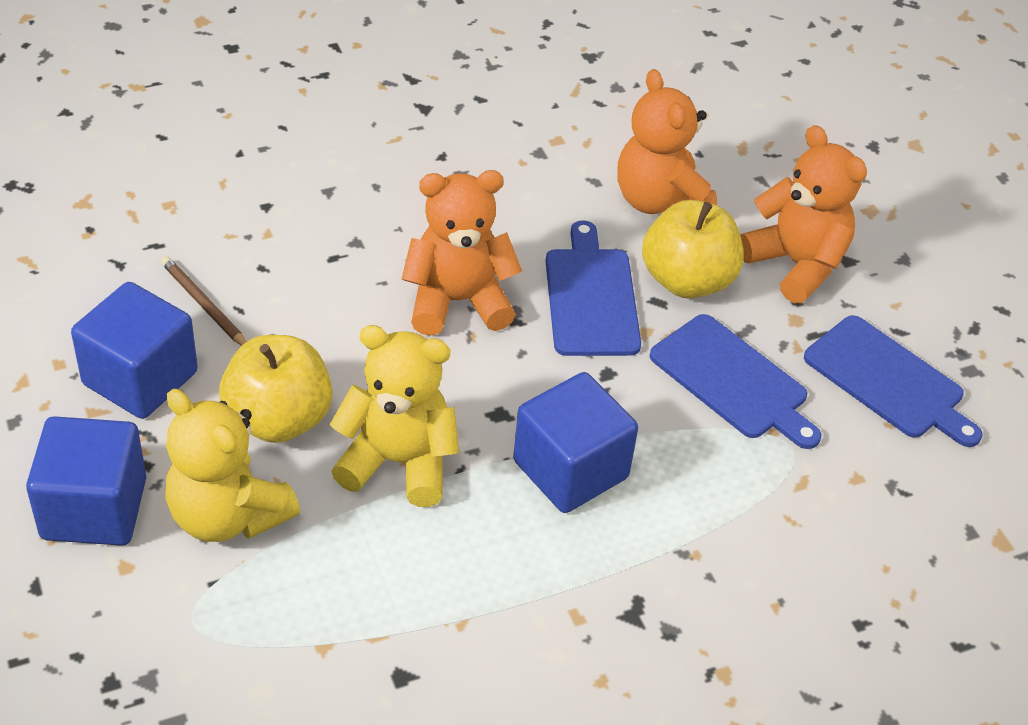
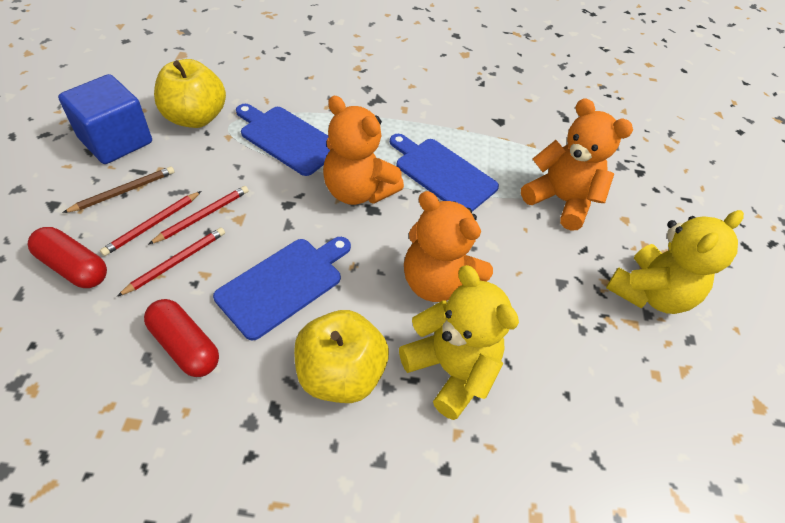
blue cube: [26,416,146,546] [71,282,198,419] [513,372,638,513] = 3 -> [58,74,152,164] = 1
red capsule: none = 0 -> [28,227,107,288] [144,299,219,377] = 2
red pencil: none = 0 -> [100,191,201,256] [117,227,225,296] [148,186,249,245] = 3

